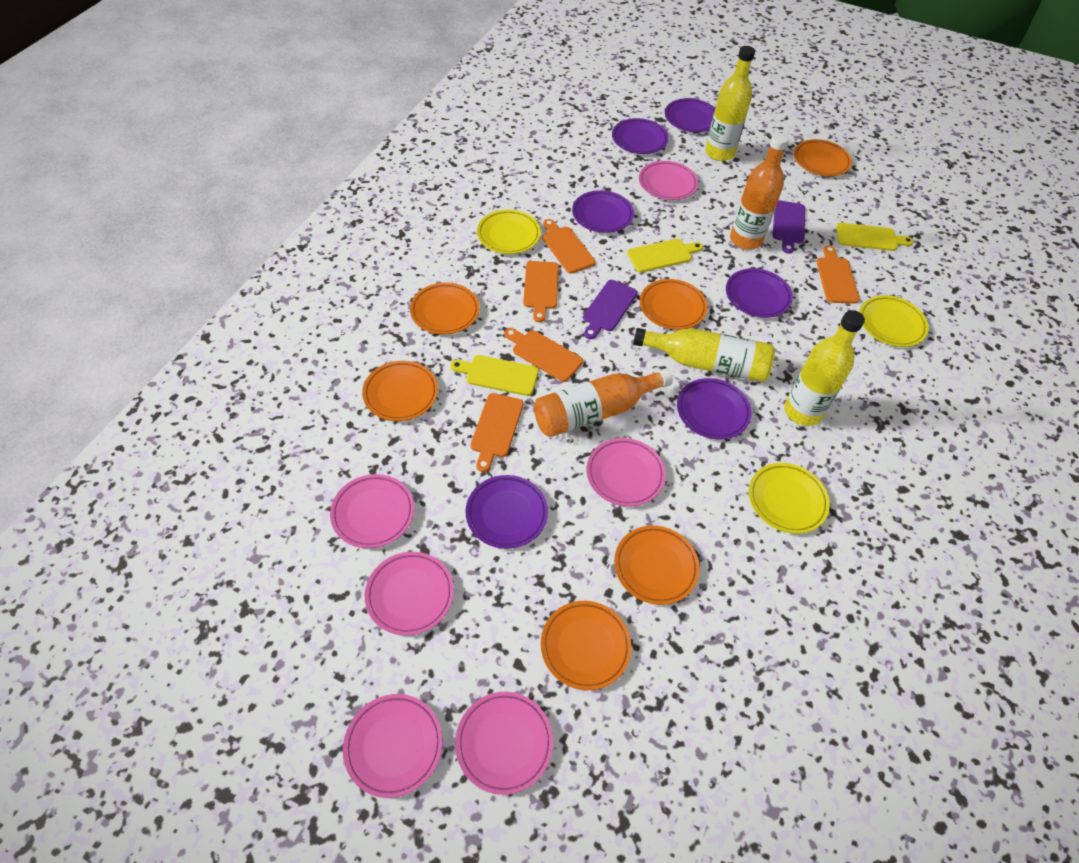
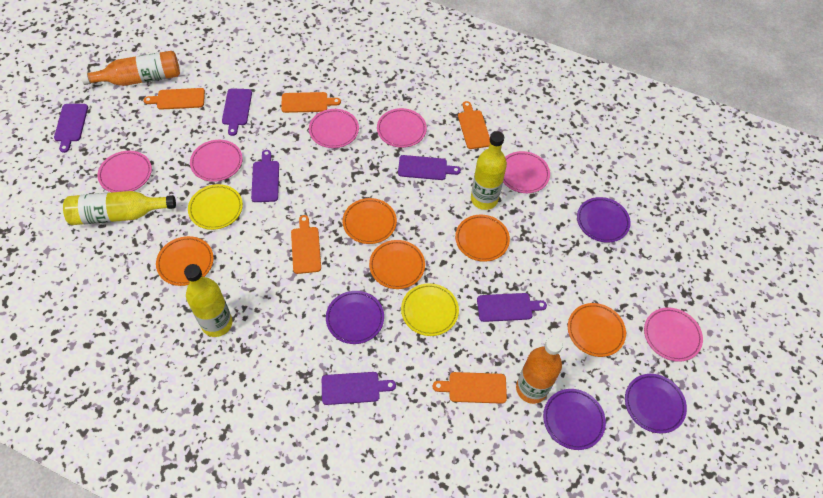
orange plate: [362,361,438,421] [410,282,479,335] [541,601,631,690] [614,525,700,605] [640,279,707,330] [794,139,852,176] = 6 -> [156,236,214,286] [343,198,397,244] [369,240,425,289] [455,215,510,262] [568,303,626,357] = 5
purple cutting board: [583,280,638,339] [773,200,805,254] = 2 -> [54,104,88,153] [222,88,252,136] [251,150,279,202] [322,372,396,405] [398,155,461,180] [477,293,547,322] = 6
purple plate: [466,475,548,549] [572,190,634,233] [612,118,669,154] [665,98,715,132] [677,378,752,439] [726,268,793,318] = 6 -> [326,291,384,344] [543,389,606,450] [577,197,631,243] [625,374,687,433] = 4
yellow cutting board: [450,355,539,396] [627,239,703,272] [836,223,914,251] = 3 -> none = 0
yellow plate: [477,210,541,254] [749,463,830,534] [859,295,929,347] = 3 -> [188,184,243,230] [401,283,459,336] = 2

